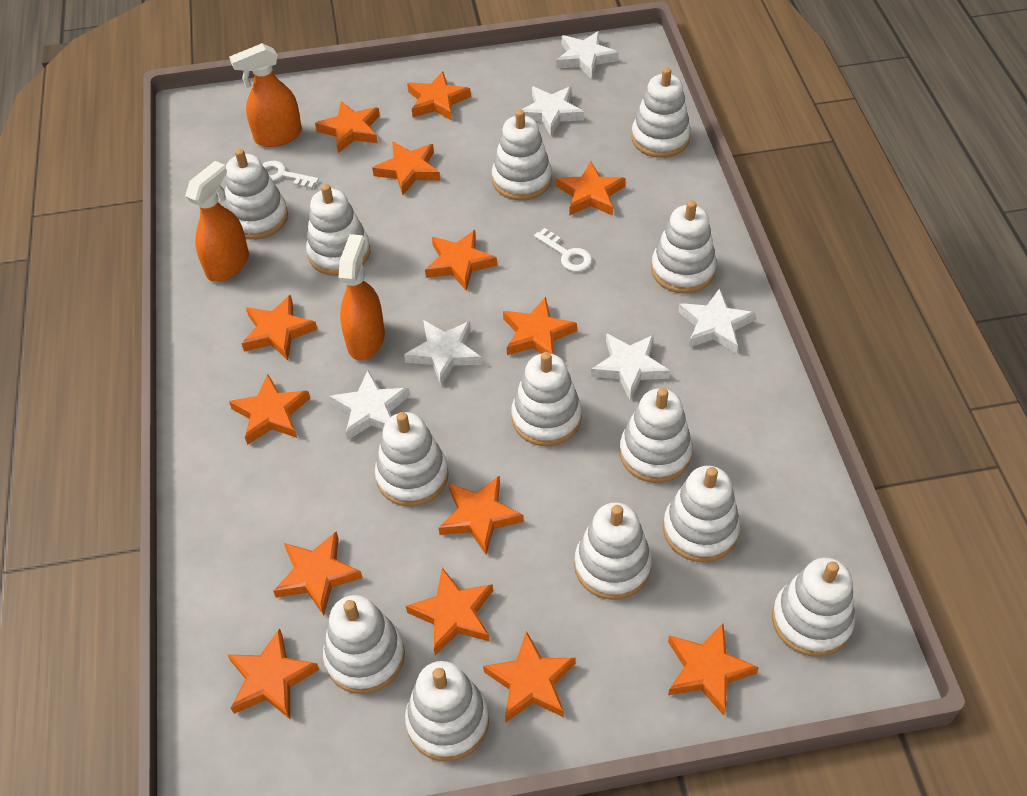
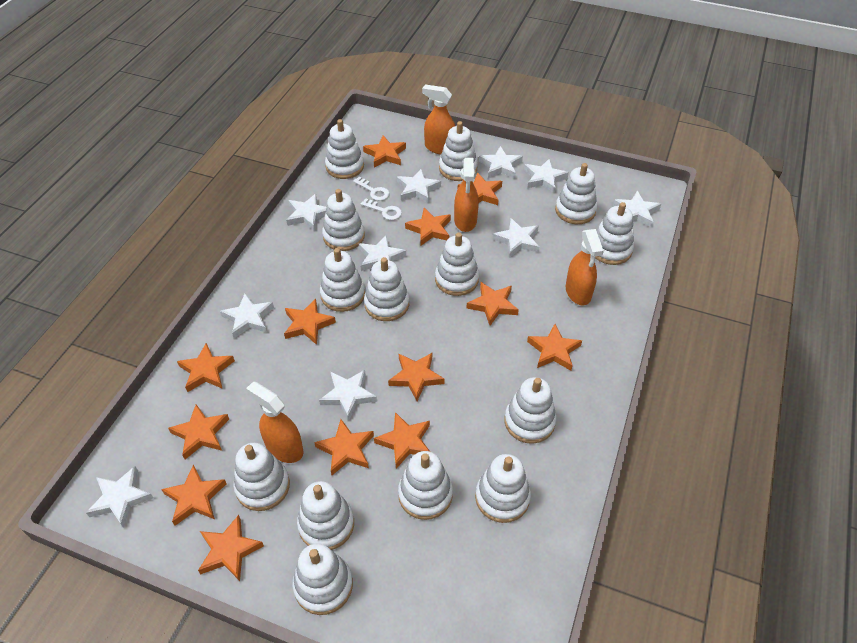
orange spray bottle: [185,161,249,282] [229,43,302,147] [338,234,385,360] = 3 -> [246,381,303,463] [422,84,455,155] [454,158,479,232] [566,229,604,305] = 4
orange star: [228,628,319,719] [229,374,310,445] [242,295,318,360] [273,531,363,615] [315,101,380,153] [372,141,440,195] [406,568,493,655] [407,71,471,121] [425,230,497,291] [439,475,524,555] [483,631,576,722] [503,297,577,355] [556,161,626,216] [668,623,759,716] = 14 -> [161,464,226,526] [168,404,229,459] [177,343,235,392] [198,515,264,581] [284,299,336,345] [314,419,374,475] [363,135,406,168] [374,412,430,469] [388,353,445,401] [405,208,451,246] [458,172,502,205] [467,282,519,325] [527,324,582,371] = 13
white stacking toy: [225,149,288,239] [306,184,370,276] [323,595,405,694] [375,412,449,507] [405,661,489,761] [492,110,552,200] [511,352,582,446] [574,502,652,600] [619,388,693,483] [631,67,691,158] [651,200,717,294] [663,466,740,562] [772,558,855,657] = 13 -> [233,443,290,511] [292,543,353,615] [297,481,354,550] [320,248,365,312] [322,189,365,251] [325,119,364,179] [364,257,409,321] [398,451,453,520] [435,232,479,296] [439,121,478,181] [475,454,531,523] [504,377,556,444] [555,163,597,224] [595,202,634,265] = 14
white star: [329,370,410,440] [404,320,482,385] [521,86,584,136] [556,31,618,79] [591,333,670,400] [678,288,756,353] = 6 -> [86,466,153,528] [220,293,274,338] [286,194,326,231] [319,370,377,421] [359,235,406,271] [397,169,441,204] [479,146,523,178] [493,218,539,257] [524,158,569,193] [613,191,661,227] = 10

